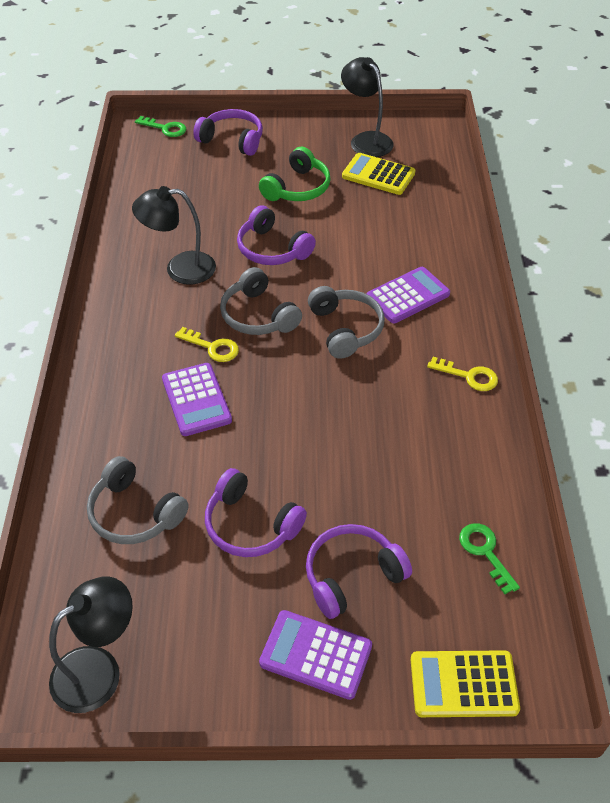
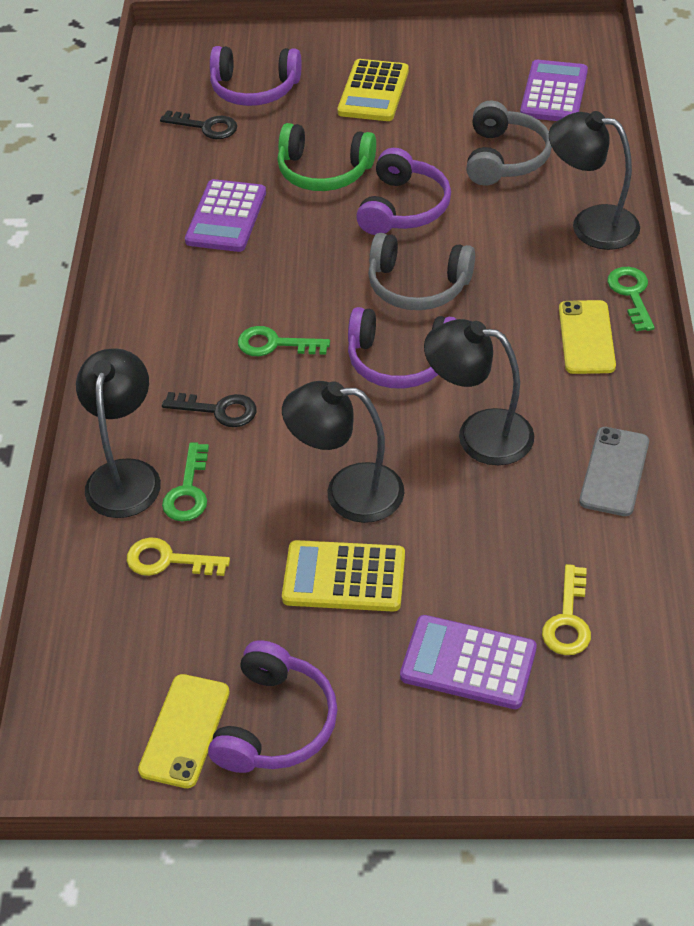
black key: none = 0 -> [160,110,237,139] [162,392,257,427] = 2
black lamp: [49,576,133,713] [132,186,216,285] [341,57,393,157] = 3 -> [76,348,161,518] [282,381,404,523] [424,319,534,465] [549,111,640,250] = 4
green key: [135,116,186,137] [459,523,520,594] = 2 -> [162,442,209,521] [238,326,330,356] [607,267,655,331] = 3
grey headphones: [87,456,189,544] [220,267,302,335] [308,286,385,359] = 3 -> [368,233,475,310] [466,101,552,186] = 2
grey phone: none = 0 -> [579,427,649,516] = 1
yellow phone: none = 0 -> [138,674,230,788] [559,300,616,374] = 2

